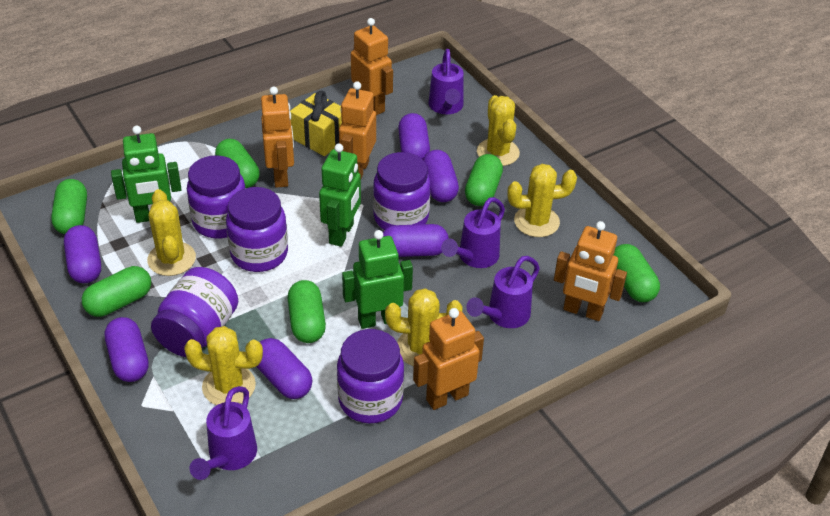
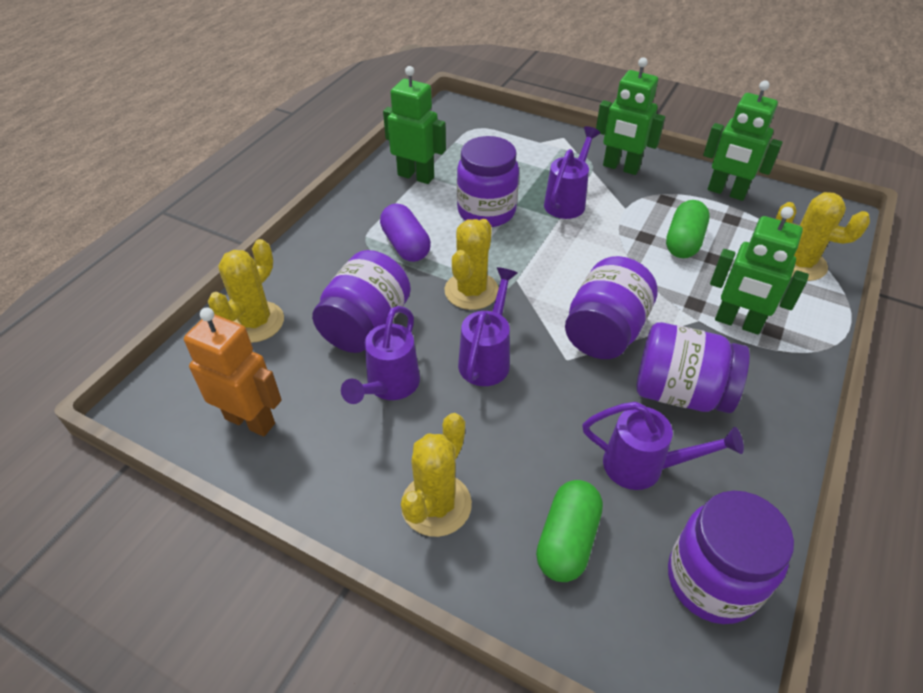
green capsule: [51,179,87,234] [82,266,151,317] [215,139,260,188] [288,280,326,343] [465,154,503,206] [614,244,660,302] = 6 -> [536,480,603,582] [666,200,710,258] = 2
green robot: [111,126,182,223] [319,144,361,247] [342,230,413,329] = 3 -> [383,66,446,184] [596,57,665,175] [703,81,783,201] [710,207,809,335] = 4
orange robot: [261,86,294,188] [339,81,376,178] [351,18,393,115] [413,308,484,410] [554,221,627,321] = 5 -> [184,308,282,436] = 1
purple capsule: [64,225,101,283] [105,317,149,382] [256,338,312,399] [383,224,449,257] [398,113,430,159] [423,150,459,202] = 6 -> [380,203,431,262] = 1
yellow cactus: [147,189,196,276] [184,326,263,405] [385,288,463,366] [477,95,520,166] [507,164,577,237] = 5 -> [208,239,284,343] [401,413,472,537] [445,219,499,310] [776,192,870,281] = 4
yellow gift: [290,91,342,156] = 1 -> none = 0

